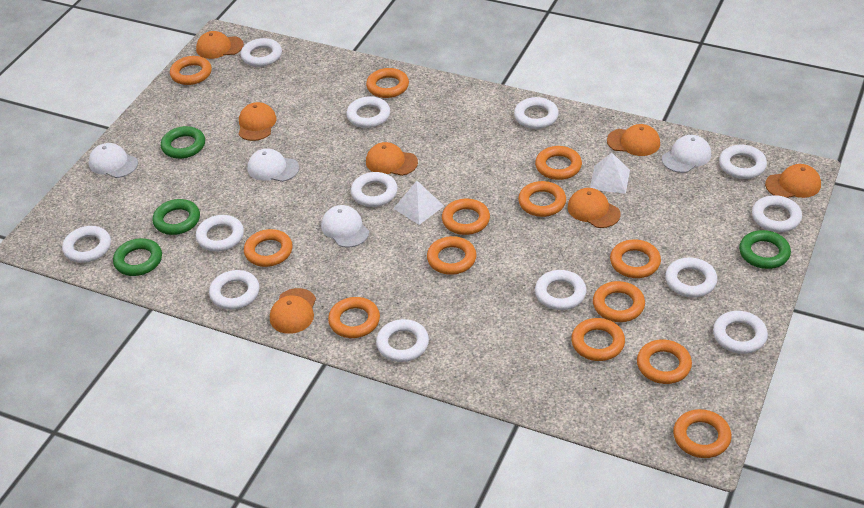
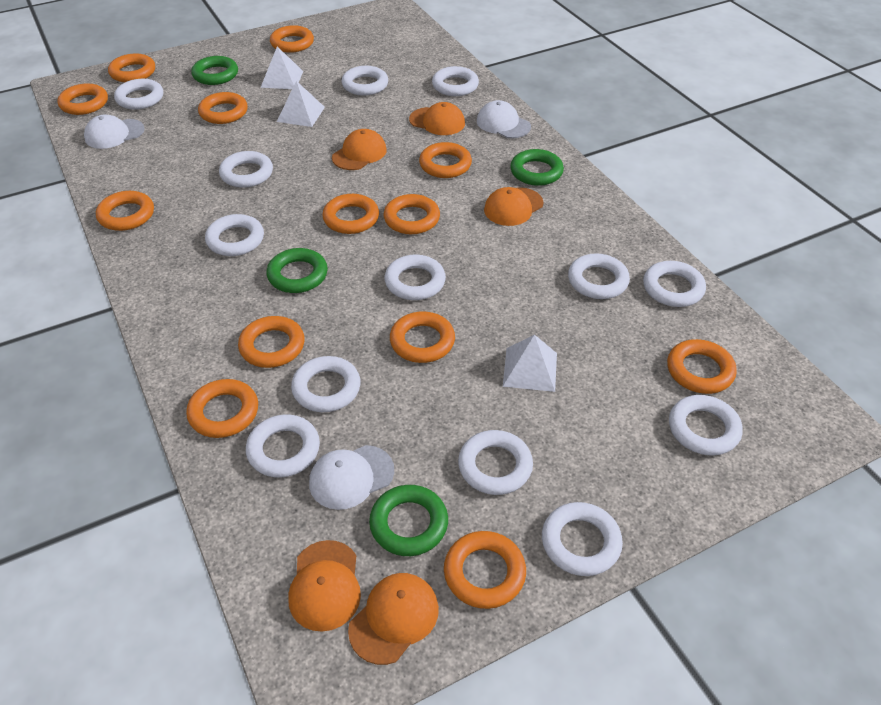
orange cap: [196,31,244,59] [239,102,276,141] [270,288,316,334] [366,142,418,176] [568,188,621,228] [607,124,660,156] [765,164,821,198] = 7 -> [288,540,361,632] [332,129,387,170] [348,573,439,665] [409,102,465,135] [484,187,543,226] = 5
white cap: [89,143,138,178] [247,148,299,182] [321,205,369,248] [662,135,711,173] = 4 -> [84,114,145,149] [309,445,394,510] [477,100,531,138] = 3
white pyramid: [393,181,444,225] [590,153,630,194] = 2 -> [261,47,303,89] [277,81,325,127] [503,335,557,392] = 3

